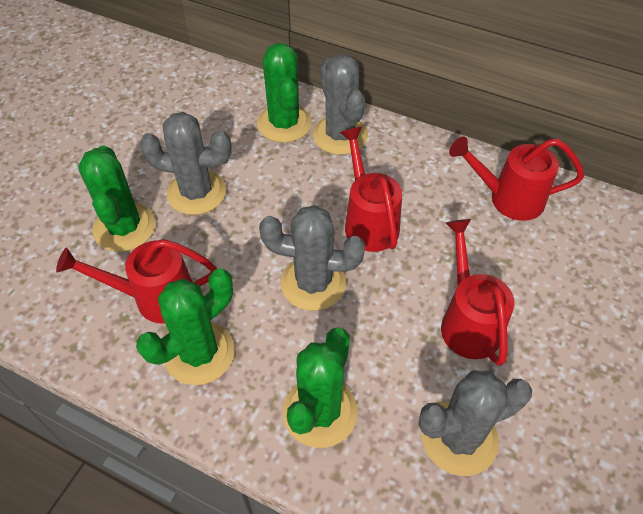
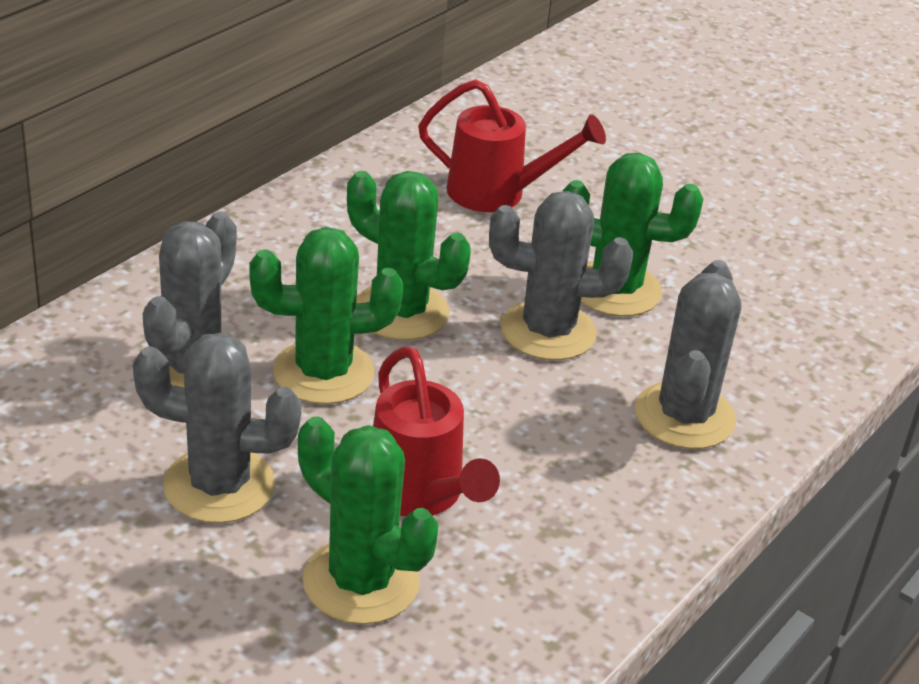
red watering can: [56,239,217,324] [340,127,402,252] [441,219,515,366] [449,137,584,221] = 4 -> [373,346,500,517] [418,79,606,212] = 2

